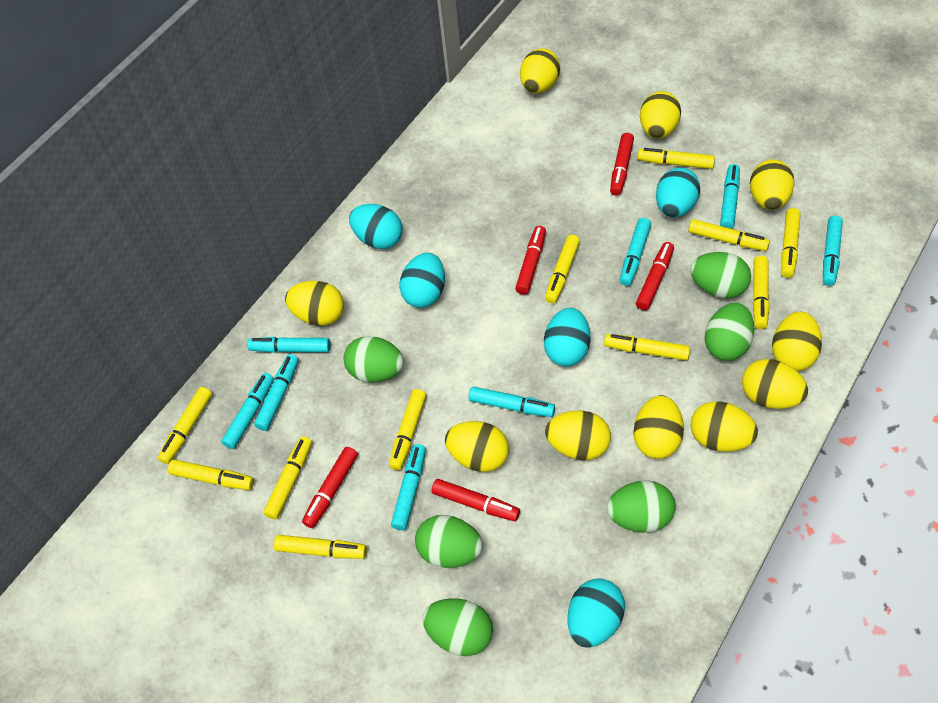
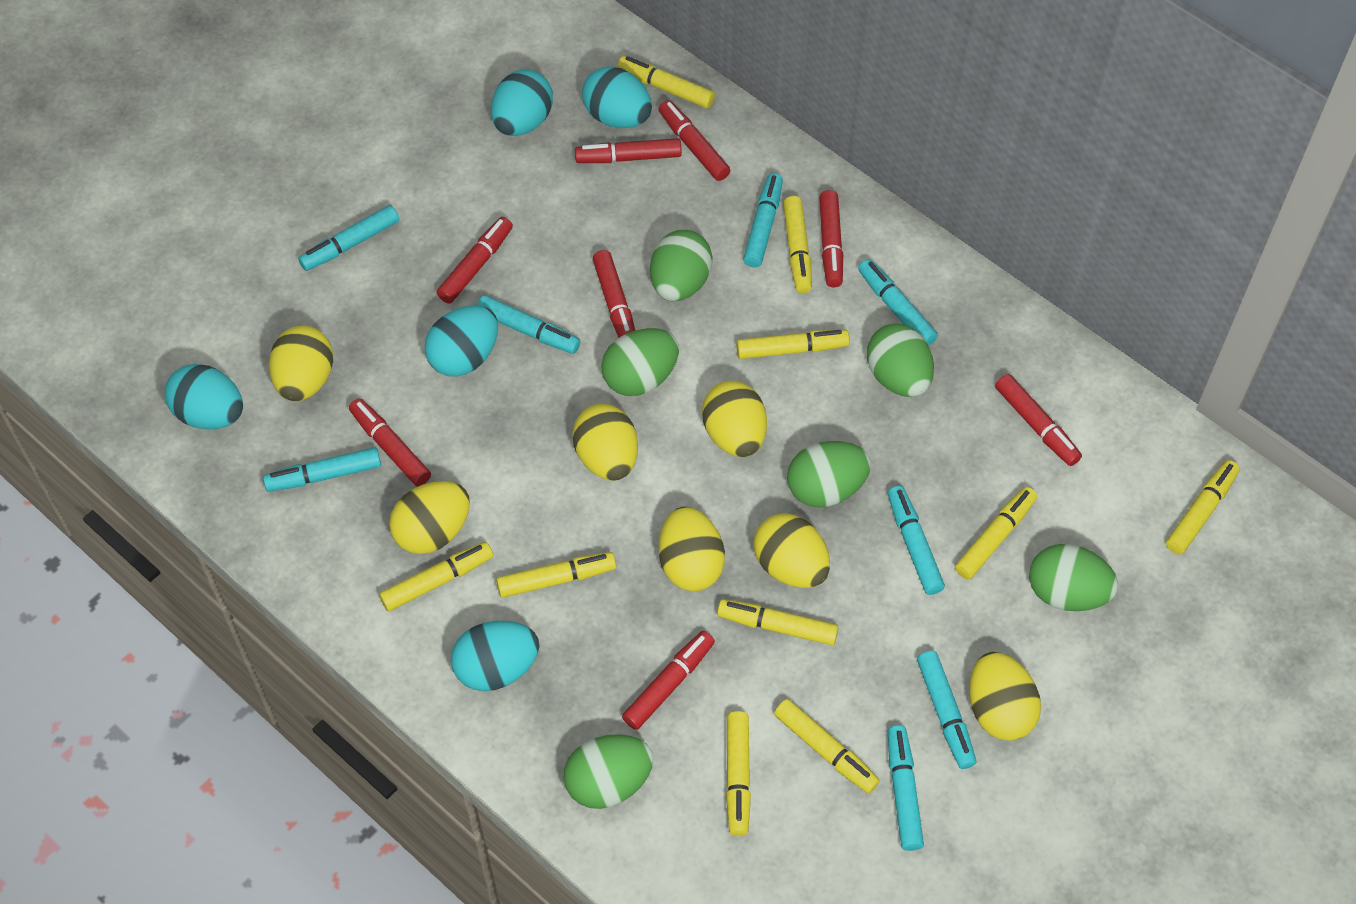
red marker: [302,447,358,528] [431,479,520,521] [515,226,546,295] [610,133,634,195] [636,242,674,310] = 5 -> [349,398,431,486] [437,217,513,304] [575,138,682,163] [593,250,635,338] [622,631,715,730] [659,100,731,181] [819,190,843,288] [995,374,1082,466] = 8
yellow egg: [285,281,344,326] [445,421,509,472] [520,48,560,93] [545,411,611,460] [634,395,684,459] [640,91,681,139] [690,402,758,452] [742,359,808,409] [750,159,794,210] [772,312,822,371] = 10 -> [269,325,333,401] [389,481,470,554] [572,404,638,481] [659,507,725,591] [702,381,767,457] [754,513,830,588] [969,652,1041,741] = 7
yellow marker: [158,387,212,464] [168,459,254,490] [263,436,312,519] [274,535,367,559] [389,389,426,470] [545,235,580,303] [604,334,690,360] [638,148,715,169] [688,219,770,251] [753,256,770,329] [781,208,801,278] = 11 -> [379,542,493,611] [496,552,616,598] [617,56,715,109] [717,599,839,645] [726,711,751,836] [736,330,850,359] [774,699,880,793] [783,196,812,293] [955,487,1037,579] [1166,460,1240,555] = 10

